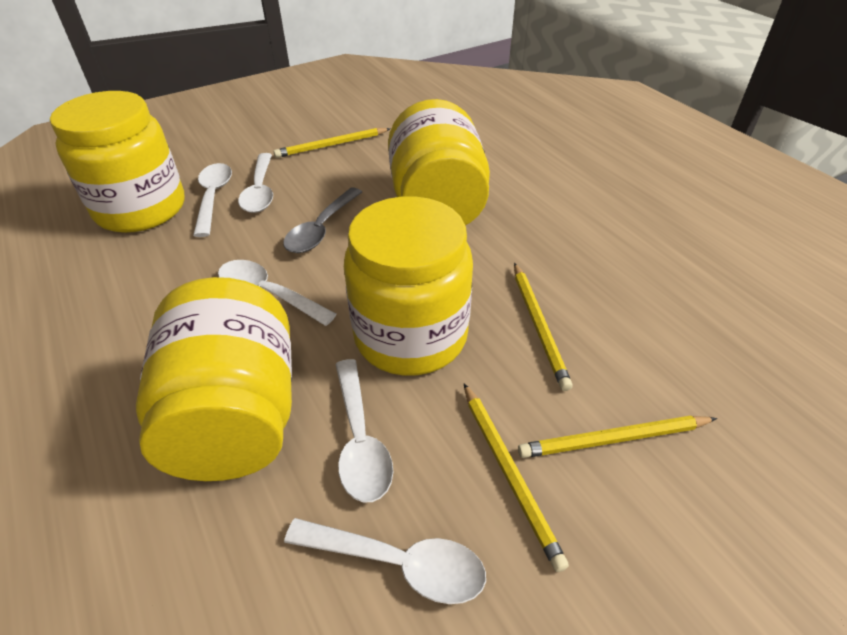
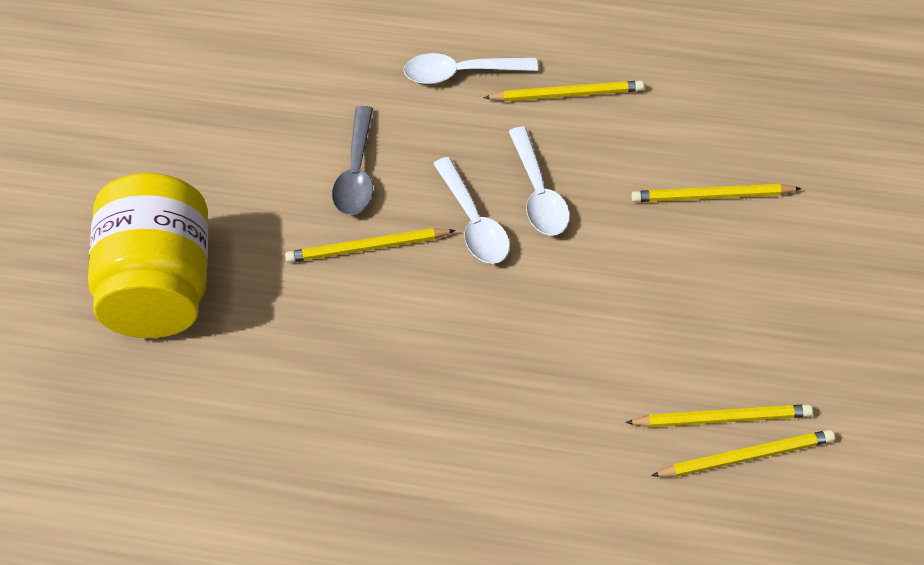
white spoon: [193,163,232,237] [218,260,337,326] [238,153,273,213] [284,518,486,604] [335,359,393,502] = 5 -> [403,53,538,84] [433,157,510,264] [508,127,570,236] = 3
yellow jar: [50,91,185,233] [136,277,292,481] [344,196,473,376] [388,99,490,225] = 4 -> [88,173,208,338] = 1
yellow pencil: [274,128,390,158] [464,384,569,572] [514,263,573,391] [518,416,717,458] = 4 -> [285,228,456,263] [483,81,644,102] [625,404,813,427] [632,184,802,202] [651,430,835,477] = 5

